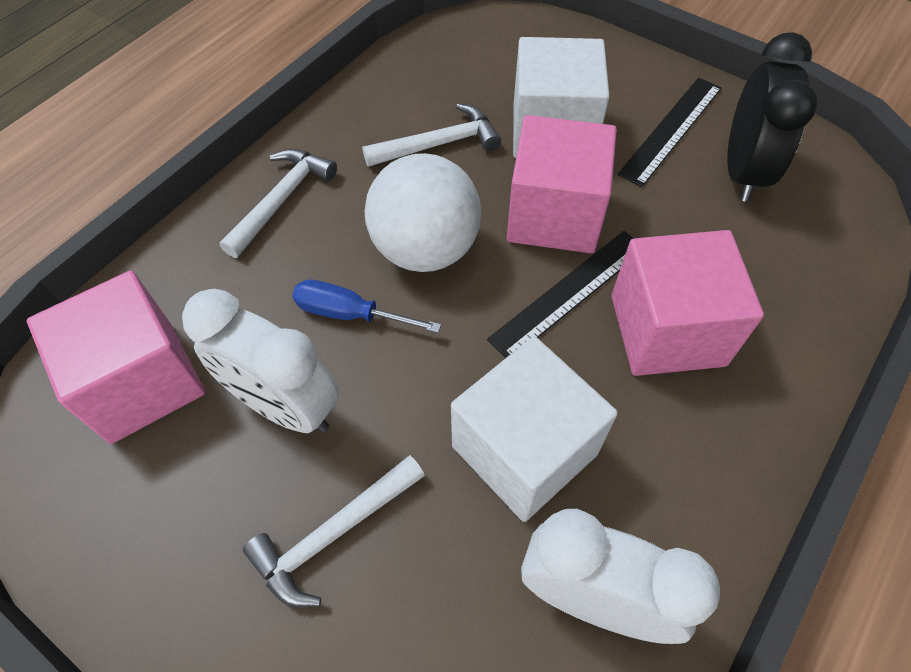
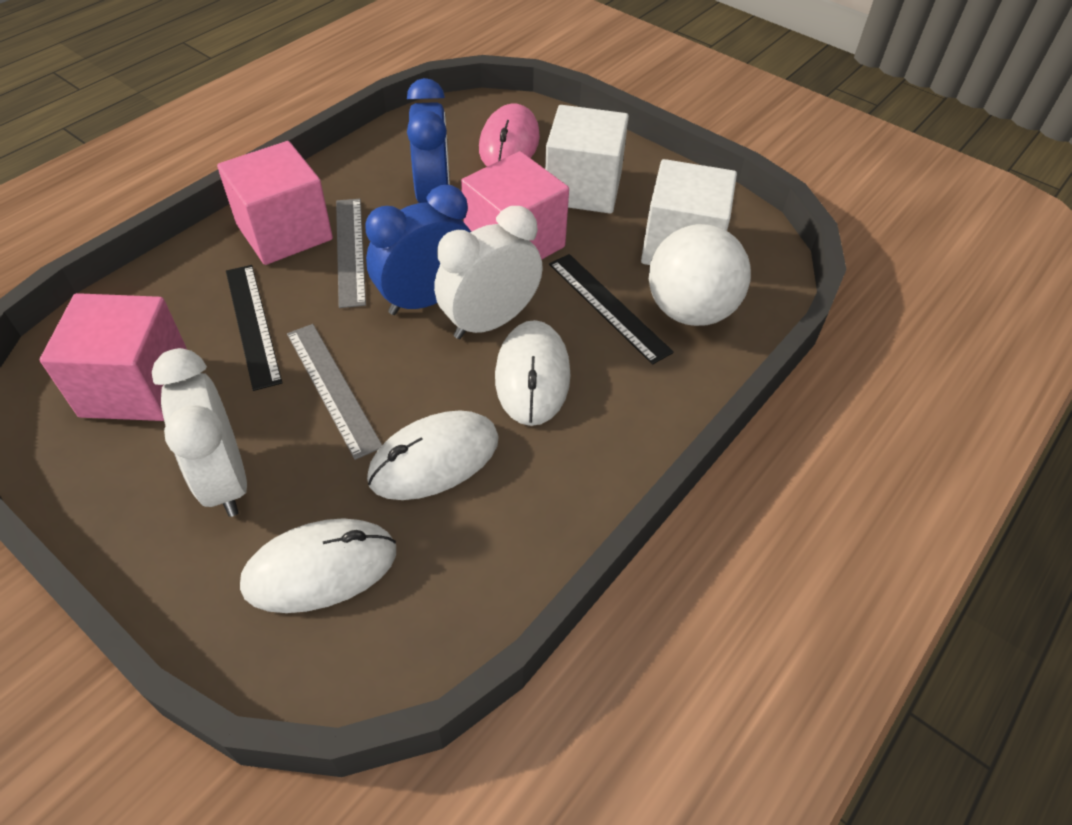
black clock: [727,32,818,202] = 1 -> none = 0
blue clock: none = 0 -> [365,185,471,315] [407,78,450,203] = 2
blue screwdriver: [293,279,441,333] = 1 -> none = 0
grey ruler: none = 0 -> [287,324,382,460] [336,199,366,308] = 2
pink mouse: none = 0 -> [479,104,540,167] = 1
white hammer: [220,149,337,258] [243,455,425,607] [362,103,501,167] = 3 -> none = 0
white mouse: none = 0 -> [240,518,396,613] [367,410,499,500] [495,320,571,426] = 3

